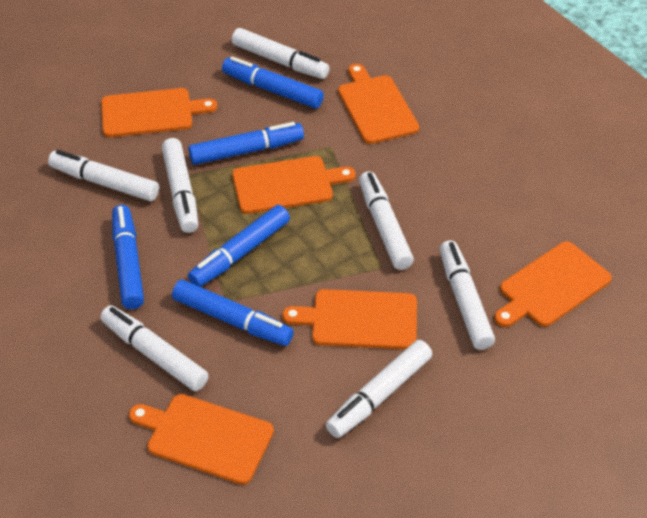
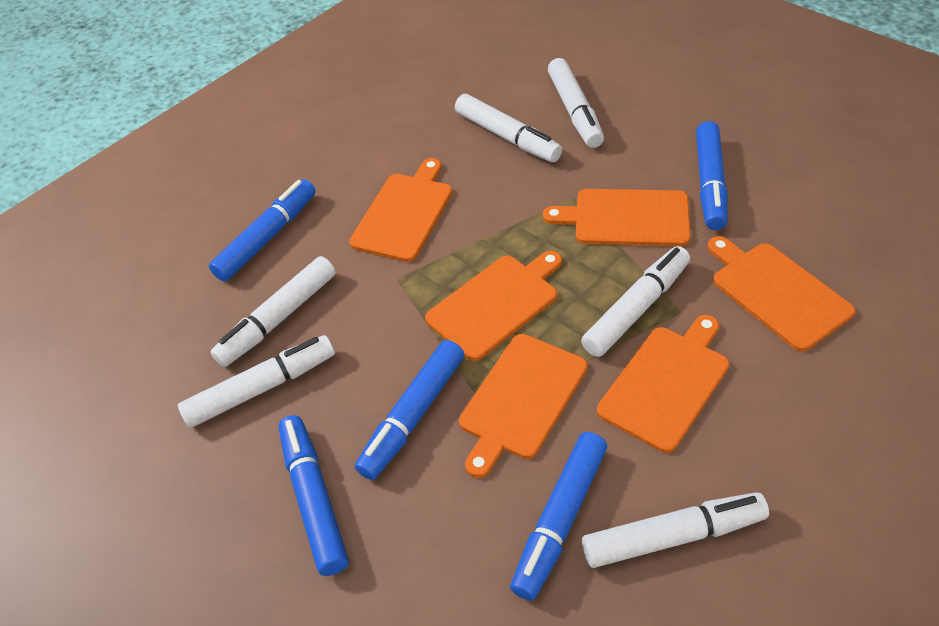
white marker: [48,150,159,201] [100,305,209,391] [162,138,198,233] [232,28,330,79] [326,340,432,438] [359,171,414,270] [439,240,495,350] = 7 -> [178,335,335,428] [210,256,336,367] [455,94,562,162] [548,58,604,148] [581,246,690,357] [582,492,769,568] = 6

